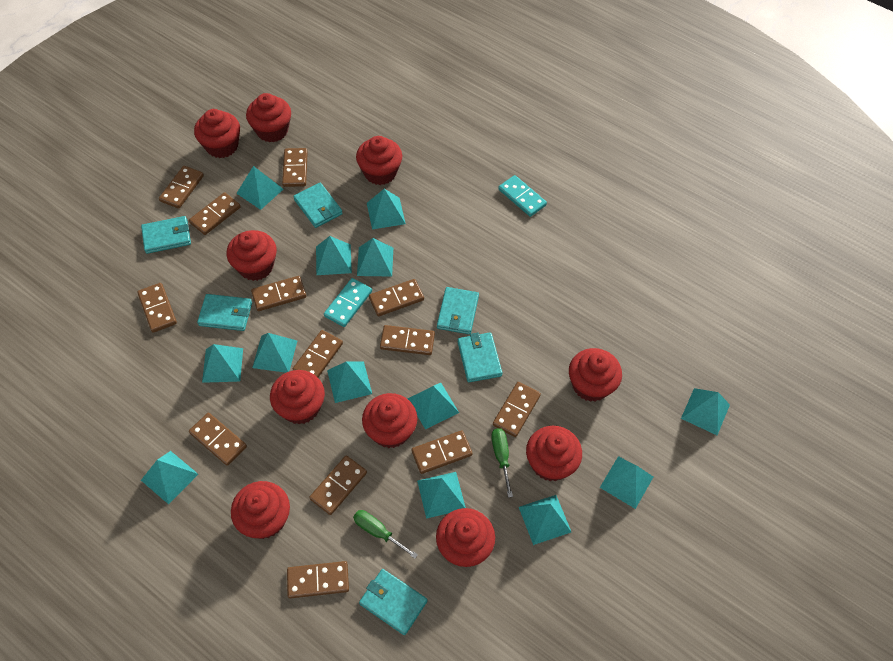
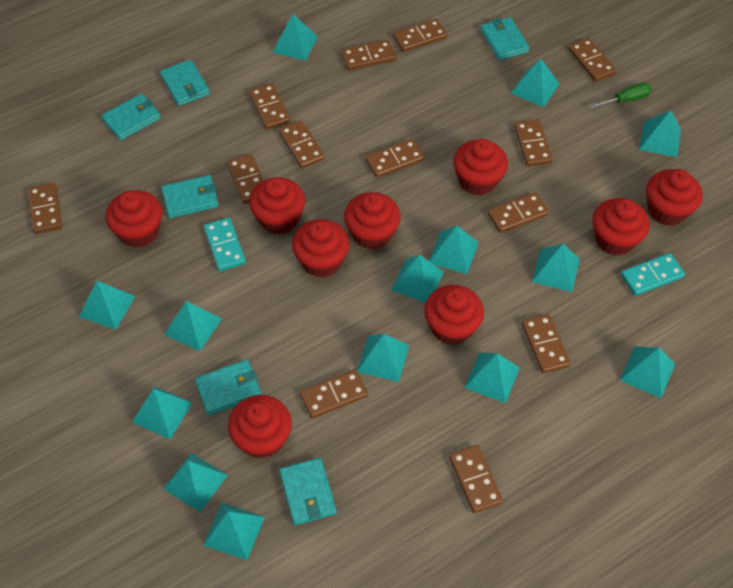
green screwdriver: [353,510,418,559] [491,428,513,498] = 2 -> [590,83,652,108] = 1
red cupcake: [194,109,240,158] [227,230,277,281] [231,481,290,539] [246,93,291,142] [270,370,325,424] [356,136,402,185] [362,393,418,448] [436,508,495,567] [526,426,582,481] [569,348,622,402] = 10 -> [105,190,162,248] [228,395,292,459] [249,177,305,234] [292,219,350,278] [344,192,401,250] [424,285,484,345] [453,139,508,196] [593,198,650,256] [646,169,703,226] = 9
turquoise pyramid: [141,451,198,504] [202,344,243,383] [236,166,283,210] [252,333,297,373] [316,236,352,275] [327,362,372,403] [357,238,393,277] [367,189,406,230] [407,383,459,429] [417,472,466,519] [519,495,571,545] [600,456,653,509] [681,388,730,435] = 13 -> [79,281,135,330] [132,386,192,439] [164,301,222,351] [164,453,228,512] [203,503,265,560] [272,14,318,61] [357,334,409,382] [391,254,444,303] [429,226,479,274] [464,353,520,403] [511,59,559,107] [532,244,580,292] [620,347,675,398] [639,110,681,157] = 14

